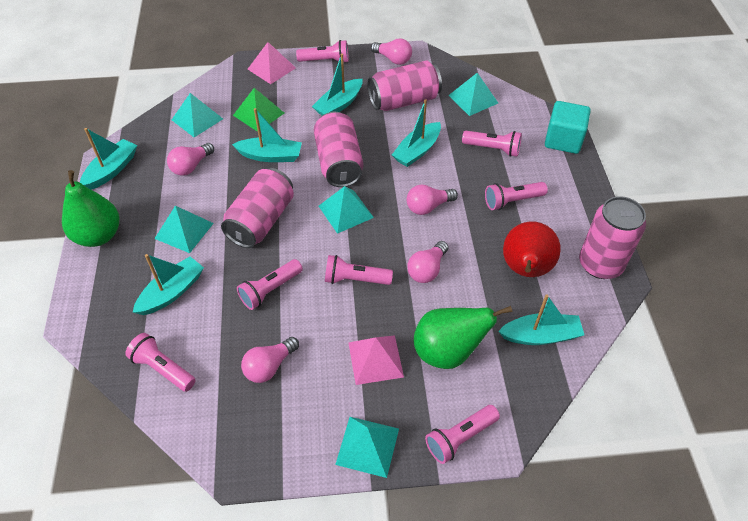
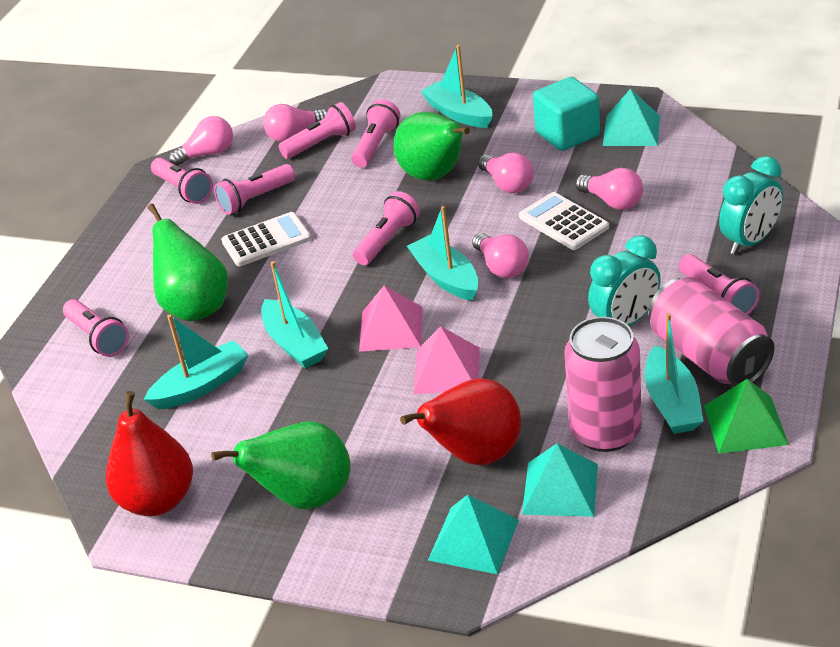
green pear: [62,170,119,247] [414,306,512,369] = 2 -> [148,204,228,321] [211,421,351,510] [393,112,470,180] = 3
pink can: [221,168,294,248] [314,112,363,187] [367,60,442,111] [579,196,646,279] = 4 -> [564,317,642,452] [649,277,774,386] = 2
red pear: [503,221,561,277] = 1 -> [106,391,193,516] [400,378,521,465] = 2
turquoise boat: [80,128,137,190] [133,254,204,315] [232,108,302,162] [312,54,363,116] [392,99,441,167] [498,294,584,345] = 6 -> [143,315,248,410] [261,261,328,368] [407,206,479,301] [420,45,493,128] [645,313,704,434] = 5
turquoise clock: none = 0 -> [588,235,661,326] [719,156,783,255] = 2
turquoise pyramid: [154,206,214,253] [172,93,223,137] [319,186,374,234] [335,417,399,478] [448,73,498,116] = 5 -> [428,495,519,574] [522,444,598,517] [603,88,660,146] = 3
white calculator: none = 0 -> [221,212,311,266] [519,192,609,250] = 2

